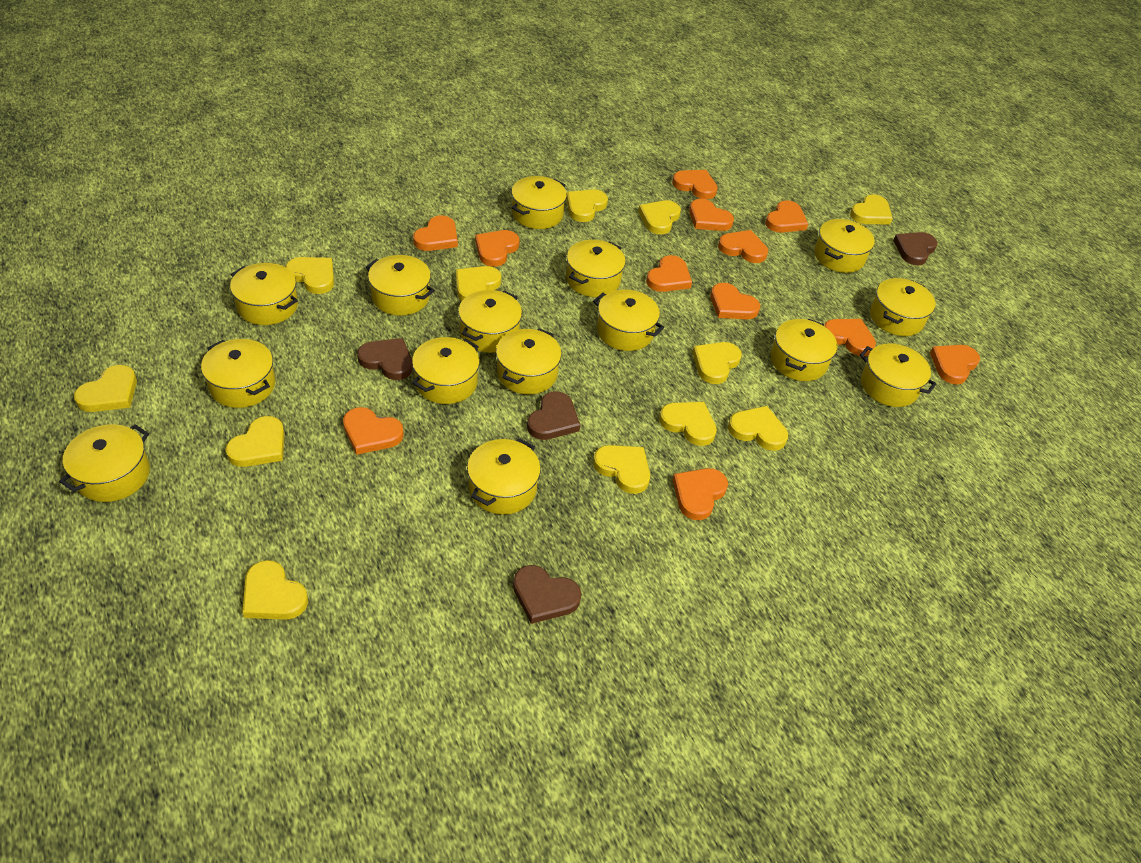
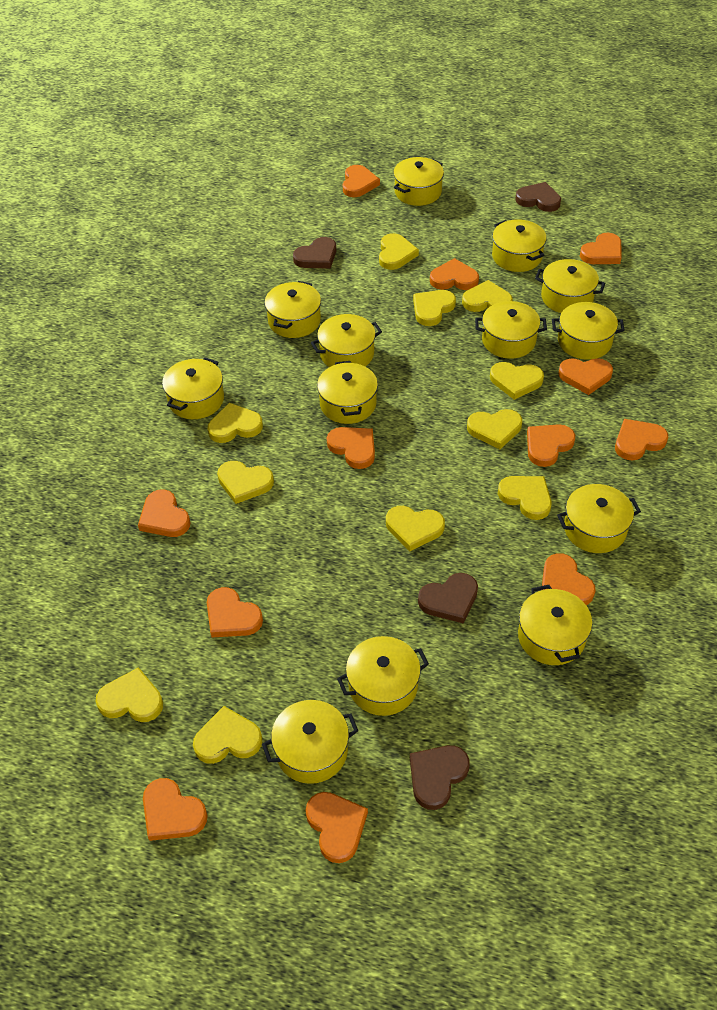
yellow heart: [74,365,137,412] [225,416,284,467] [242,560,308,620] [285,257,334,294] [456,266,501,301] [566,190,608,222] [593,445,650,494] [638,200,681,234] [659,402,717,446] [692,342,742,384] [728,406,788,451] [850,194,893,225] = 12 -> [95,667,163,722] [193,706,262,764] [208,403,263,443] [217,461,274,504] [379,233,419,270] [386,506,445,551] [413,290,456,326] [462,280,513,312] [467,409,522,449] [490,362,544,400] [498,476,552,520] = 11
yellow pot: [59,424,150,502] [201,339,275,408] [230,263,298,325] [366,255,435,315] [412,337,480,404] [458,290,522,353] [467,438,541,515] [496,328,562,394] [511,176,567,229] [566,240,626,297] [593,290,664,351] [771,319,837,381] [814,219,875,273] [860,343,937,407] [870,278,936,336] = 15 -> [162,357,224,419] [262,700,358,784] [265,281,321,338] [311,314,382,367] [317,361,378,424] [337,636,429,716] [393,157,444,206] [475,301,547,359] [492,219,547,272] [518,585,592,665] [535,259,605,313] [552,302,625,360] [557,484,641,553] = 13

